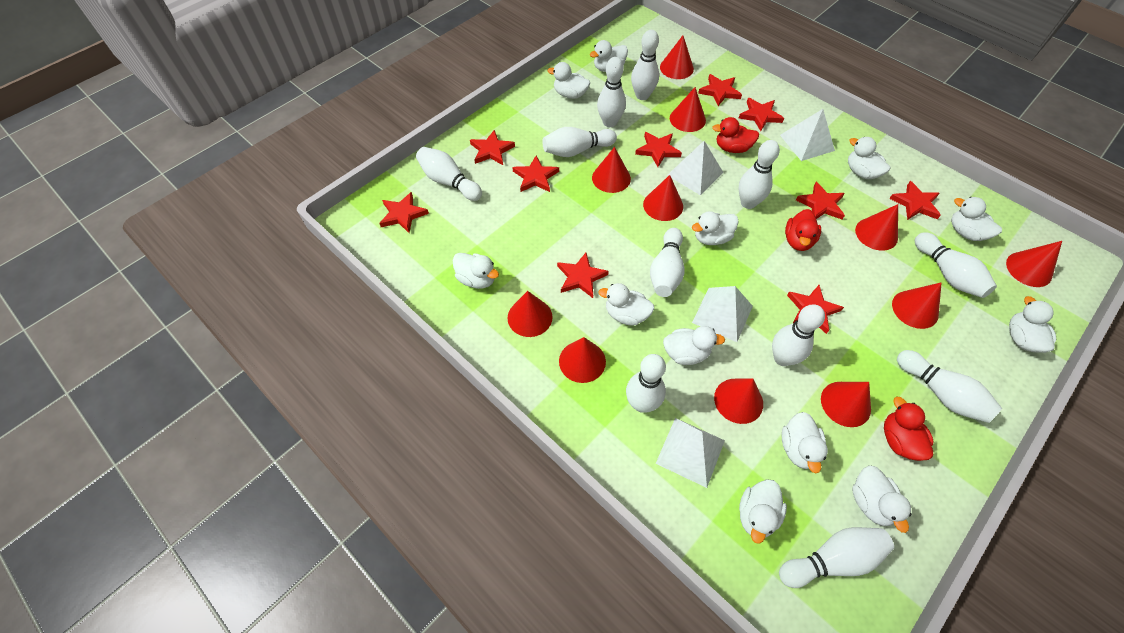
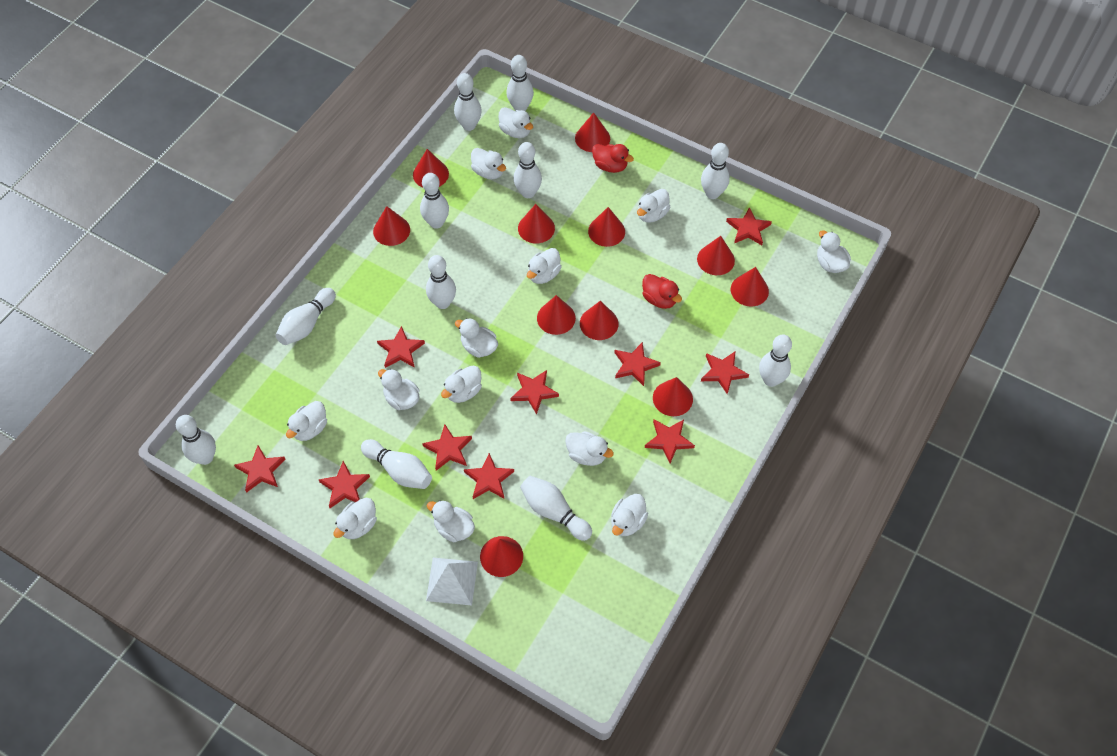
red duck: [712,117,759,153] [785,209,821,251] [884,397,934,461] = 3 -> [592,144,634,173] [642,274,682,309] = 2
white duck: [453,253,499,289] [547,62,590,99] [590,40,628,72] [598,283,654,326] [663,326,725,365] [692,211,739,245] [739,479,787,544] [781,412,828,473] [848,137,890,179] [852,465,912,533] [951,197,1002,241] [1009,296,1056,353] = 12 -> [286,401,327,441] [333,498,377,539] [378,369,420,410] [427,500,475,542] [441,365,482,403] [455,318,498,358] [471,148,506,179] [499,107,533,138] [527,248,562,284] [565,431,614,466] [611,494,648,536] [637,189,670,223] [817,230,851,273] = 13
white pyramid: [656,418,725,488] [667,141,724,195] [692,286,753,342] [780,109,835,161] = 4 -> [426,558,478,605] = 1

